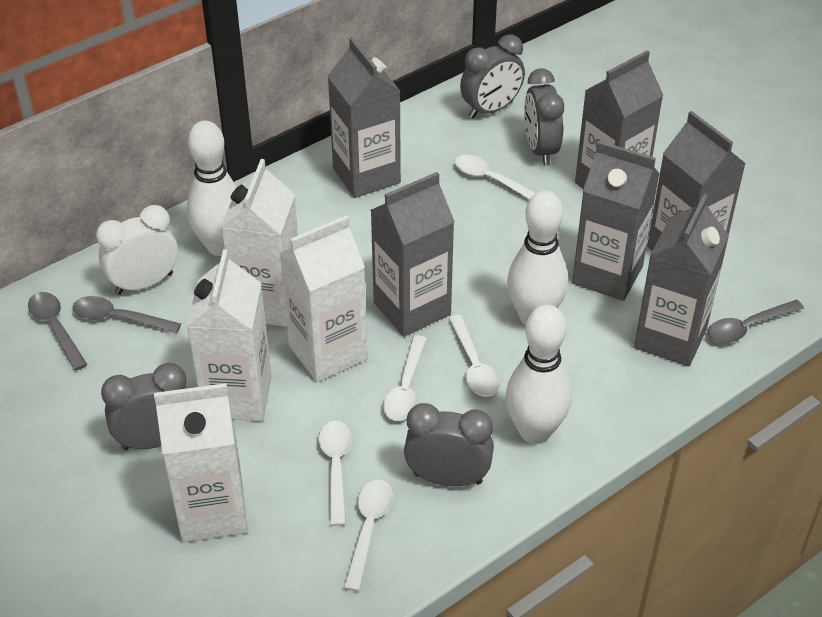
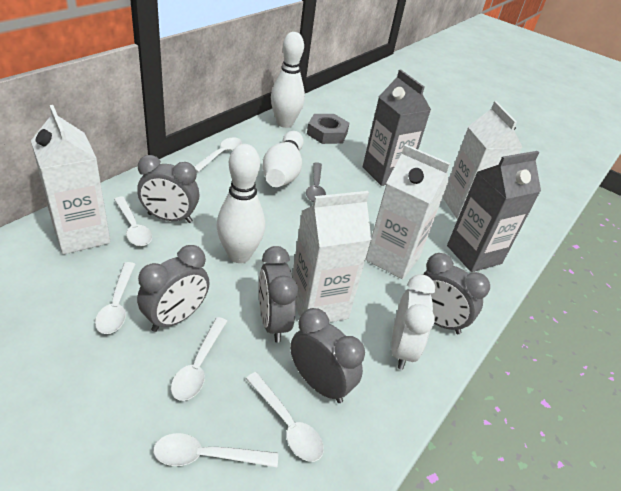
grey carton: [328,37,401,198] [371,172,455,337] [572,140,660,301] [575,50,663,189] [634,194,729,366] [647,111,746,251] = 6 -> [363,69,431,186] [447,151,541,272] = 2
grey clock: [101,363,187,450] [404,403,494,486] [460,34,525,119] [524,68,564,166] = 4 -> [137,155,199,223] [137,245,210,332] [259,246,298,343] [290,308,365,403] [423,253,490,334] = 5
grey nut: none = 0 -> [307,114,349,144] = 1
grey spoon: [28,292,87,371] [73,296,181,333] [708,300,804,343] = 3 -> [306,162,326,202] = 1
white spoon: [319,421,352,526] [344,480,393,591] [383,335,427,421] [449,315,499,397] [455,155,536,200] = 5 -> [95,262,135,334] [114,197,152,246] [153,433,278,467] [171,317,227,401] [194,137,242,172] [246,372,324,462] = 6

